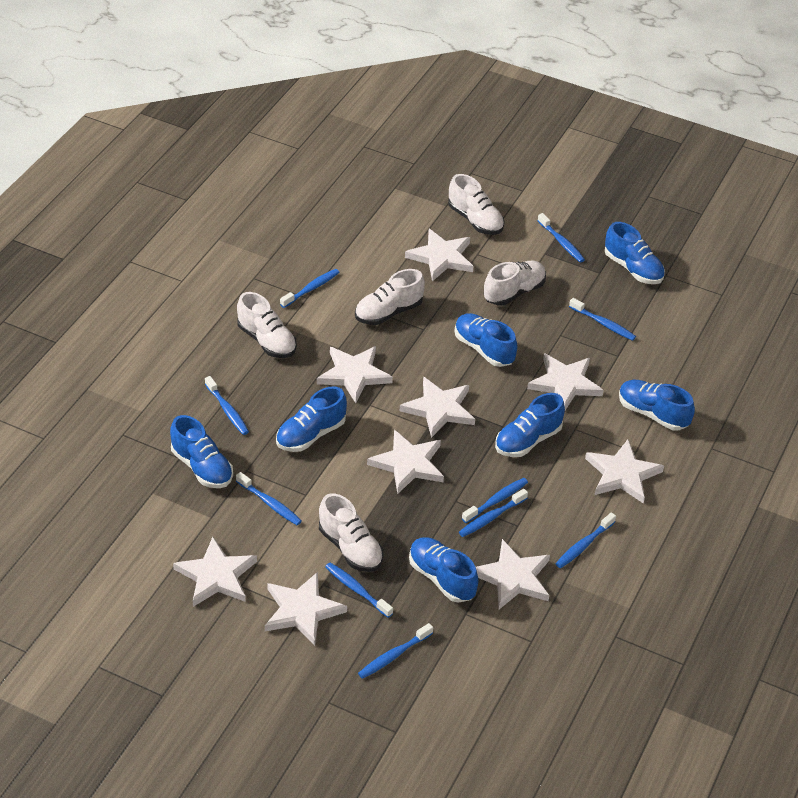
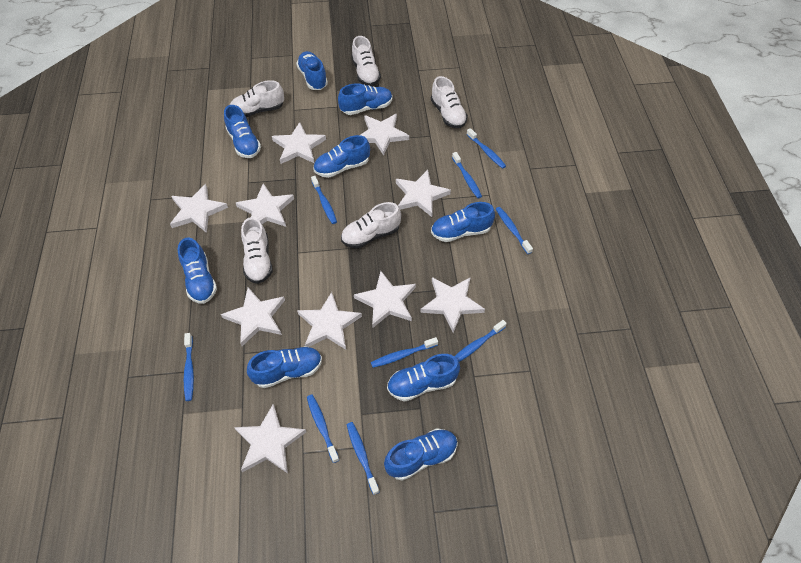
blue shoe: [170,415,233,488] [276,386,347,452] [409,537,479,603] [455,313,517,367] [495,393,565,457] [605,222,665,284] [619,380,695,431] = 7 -> [178,237,217,304] [224,105,261,158] [247,346,322,388] [296,51,328,90] [313,135,370,178] [338,83,392,115] [384,428,458,481] [387,354,460,402] [431,202,495,242] = 9
blue toothbrush: [205,376,249,435] [236,472,302,525] [280,269,340,308] [325,563,393,618] [358,623,433,679] [459,489,528,537] [462,478,528,523] [537,213,585,263] [555,512,616,568] [569,298,636,341] = 10 -> [184,333,194,401] [307,394,339,463] [311,176,337,224] [347,422,380,495] [371,337,438,368] [452,152,482,198] [454,320,507,362] [467,128,506,169] [496,207,533,254] = 9
white star: [173,537,257,607] [265,572,347,646] [317,346,393,403] [367,430,444,494] [400,377,475,438] [405,229,474,281] [476,539,550,609] [527,353,604,410] [585,440,664,504] = 9 -> [170,184,228,233] [221,287,285,346] [234,404,306,474] [236,183,294,227] [272,122,326,164] [297,292,362,350] [354,271,416,328] [360,114,409,156] [396,170,451,217] [420,277,485,333] = 10

